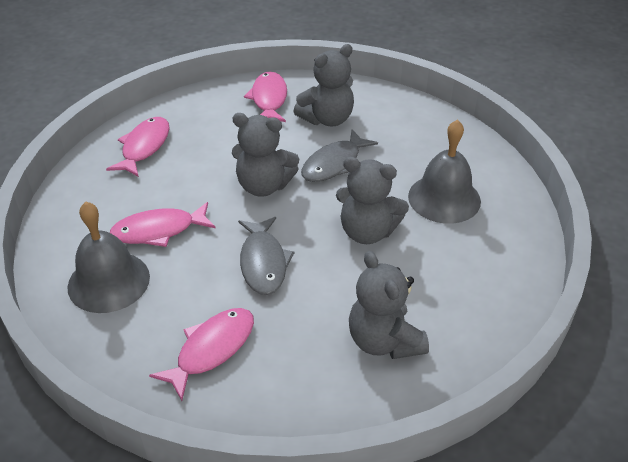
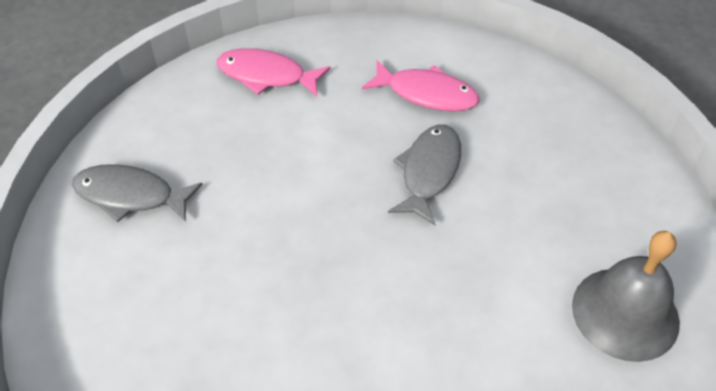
grey bell: [68,202,150,313] [408,119,481,224] = 2 -> [572,231,680,362] = 1
grey teddy bear: [232,113,299,197] [293,44,354,126] [336,157,409,244] [349,251,429,359] = 4 -> none = 0
pink fish: [106,117,170,177] [110,202,215,247] [149,308,254,401] [244,71,287,122] = 4 -> [216,48,330,97] [362,60,479,111] = 2

